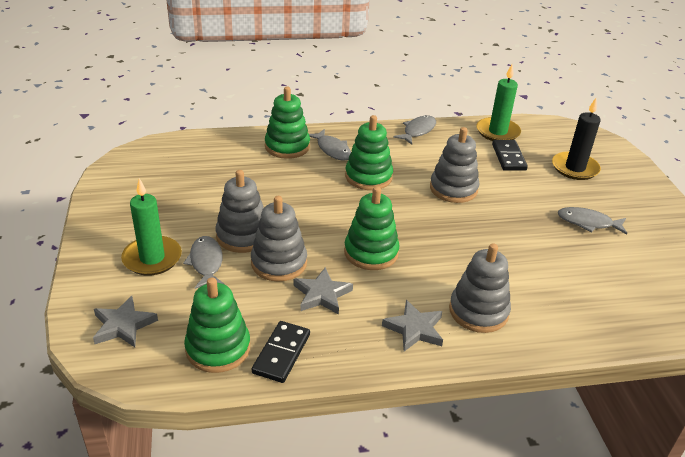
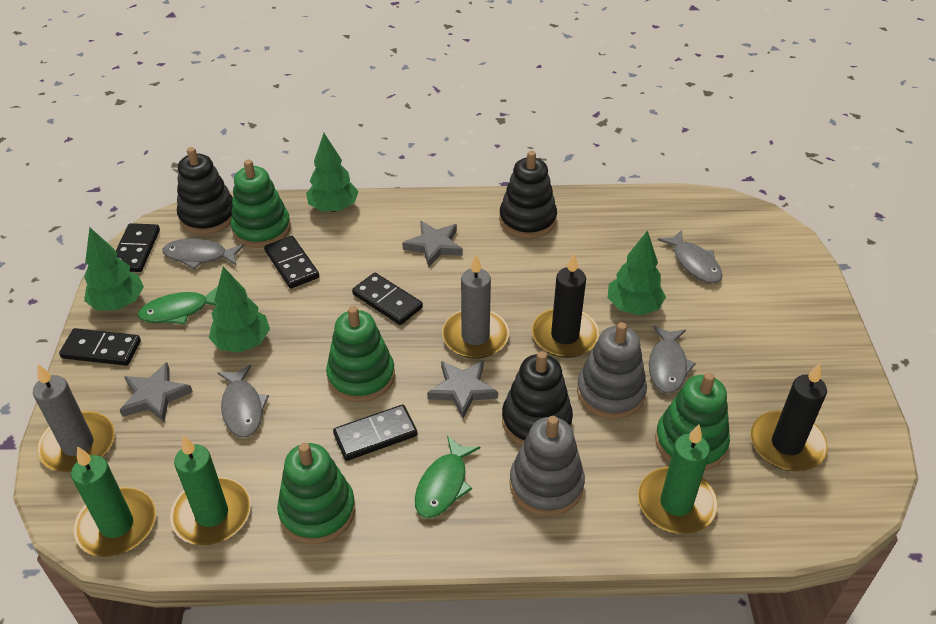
black candle: [552,98,601,180] = 1 -> [532,254,599,358] [751,363,827,471] = 2
black domino: [252,321,310,383] [492,140,528,171] = 2 -> [59,328,141,366] [116,223,160,272] [264,236,319,289] [333,405,418,461] [352,273,423,325] = 5
black stacking toy: none = 0 -> [177,147,233,235] [499,151,557,239] [502,351,573,446] = 3
green candle: [121,178,182,276] [476,65,521,141] = 2 -> [71,446,156,557] [170,435,251,545] [638,425,718,534] = 3
green fish: none = 0 -> [138,286,218,324] [415,435,480,518] = 2
green tree: none = 0 -> [84,227,144,310] [209,267,270,352] [306,133,359,212] [608,230,666,315] = 4
grey candle: none = 0 -> [33,364,115,472] [442,255,509,359] = 2
grey stacking toy: [216,170,264,253] [251,196,307,282] [430,127,479,203] [449,243,511,333] = 4 -> [510,416,585,516] [577,322,647,419] = 2

